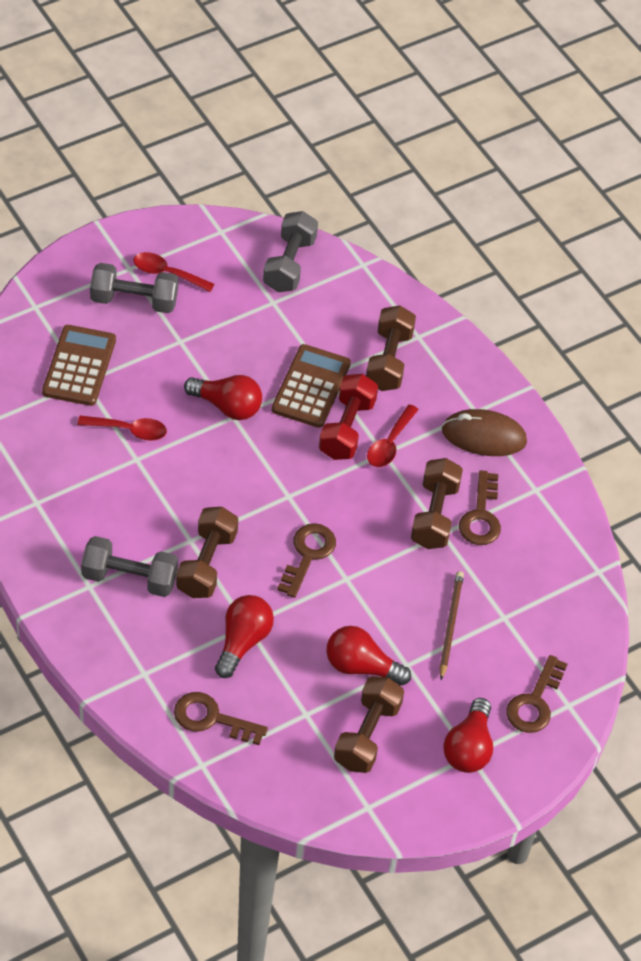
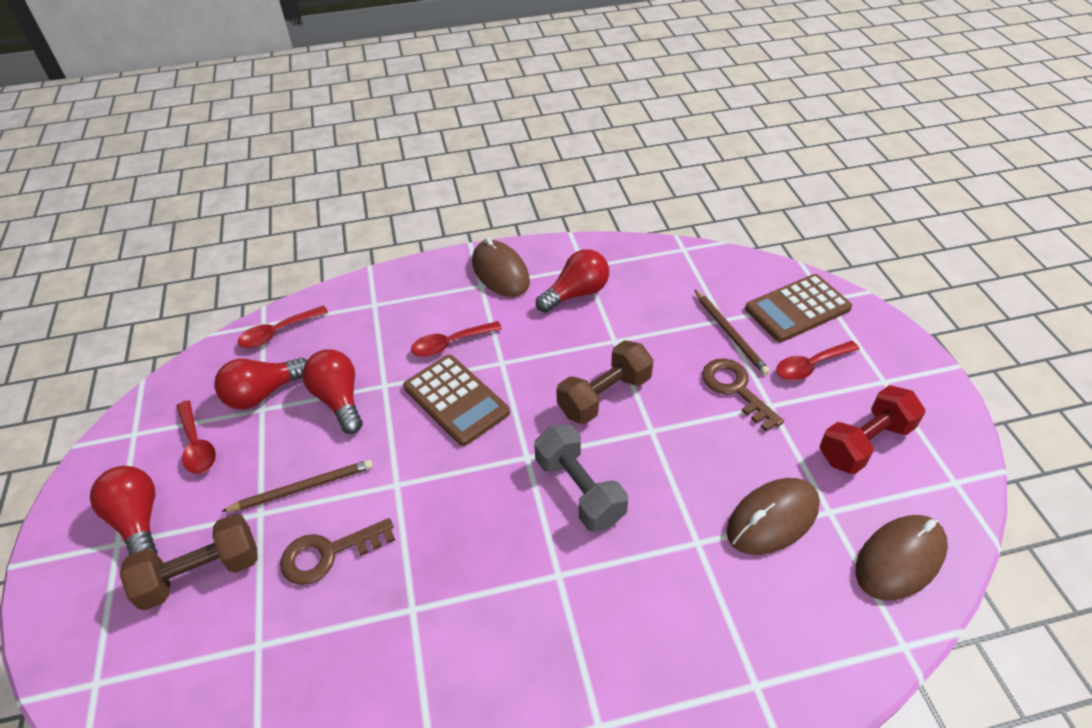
brown dumbbell: [176,507,238,598] [334,676,404,773] [366,305,416,391] [411,458,463,549] = 4 -> [119,513,258,610] [556,340,654,424] = 2
brown key: [174,692,268,745] [277,523,336,598] [459,470,501,545] [506,655,567,733] = 4 -> [280,518,395,585] [702,358,784,432] = 2
brown mouse: [442,409,527,456] = 1 -> [472,237,530,297] [727,478,820,555] [856,515,948,601] = 3
brown pencil: [440,571,464,680] = 1 -> [221,460,373,512] [695,290,770,375] = 2
grey dumbbell: [81,536,178,597] [90,263,178,313] [263,211,318,292] = 3 -> [534,424,628,532] = 1
red spoon: [77,416,167,441] [133,252,215,292] [367,404,419,467] = 3 -> [176,400,216,474] [237,305,328,348] [411,321,502,357] [776,341,859,381] = 4

